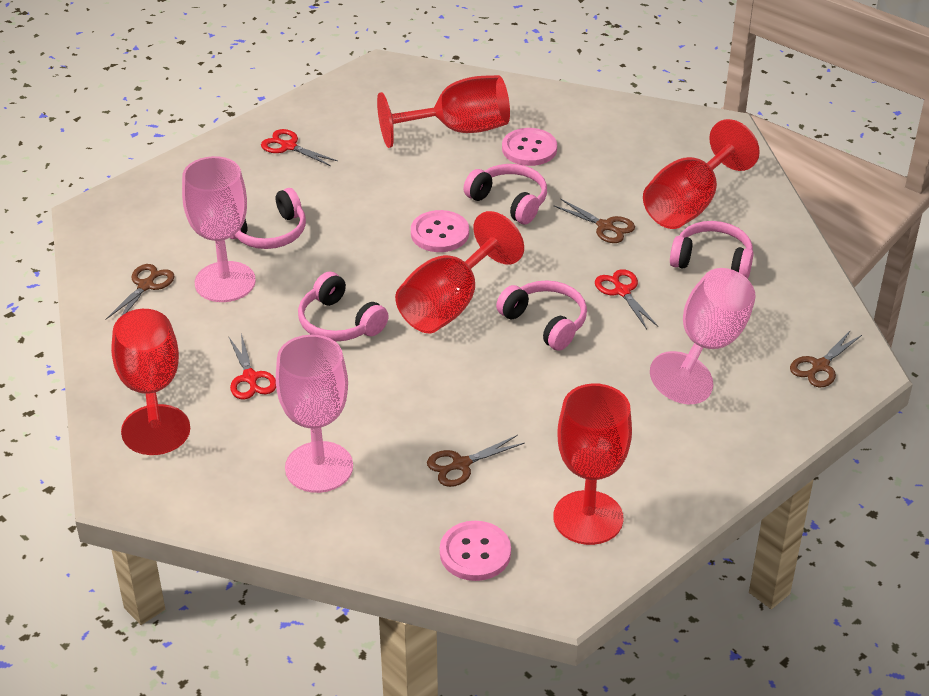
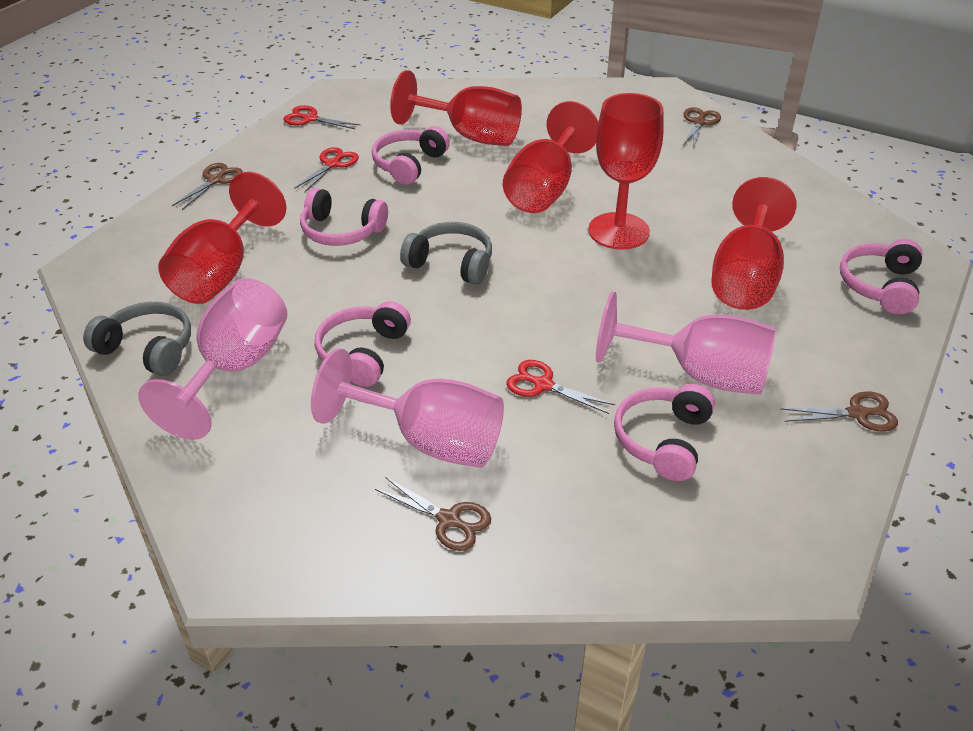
grey headphones: none = 0 -> [83,302,191,376] [400,222,492,285] = 2
pink button: [411,210,469,252] [440,521,511,581] [502,128,557,166] = 3 -> none = 0

